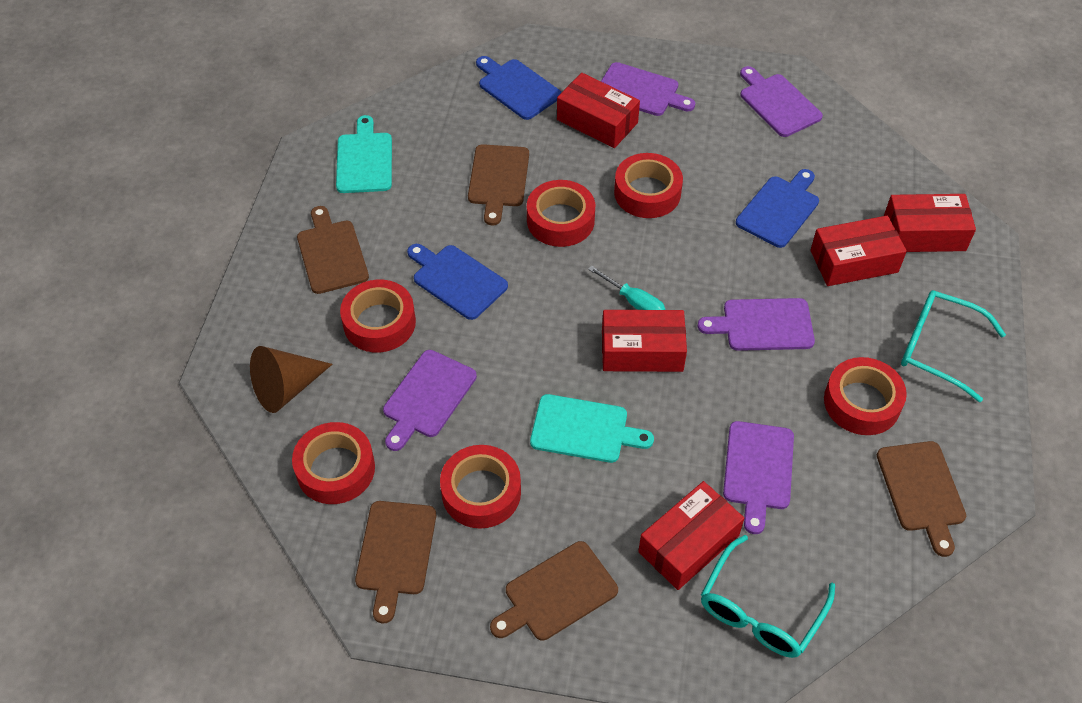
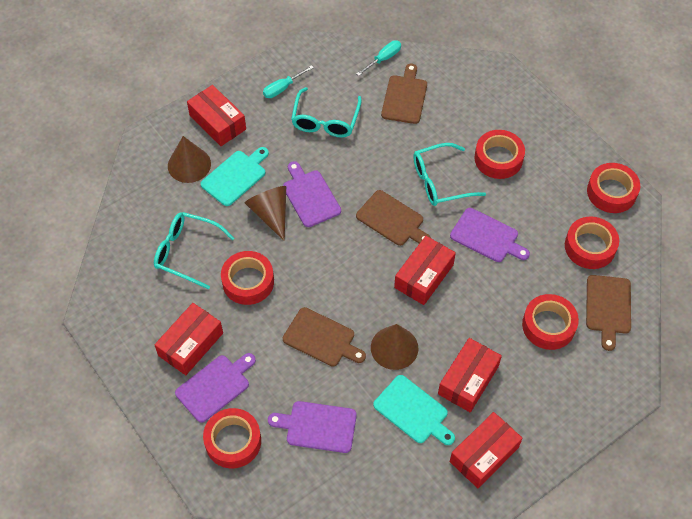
blue cutting board: [407,244,508,320] [476,56,561,120] [736,169,819,248] = 3 -> none = 0
brown cone: [250,346,332,413] = 1 -> [168,136,211,183] [245,186,286,241] [371,324,419,370] = 3
brown cutting board: [297,206,369,294] [355,501,436,624] [468,144,529,226] [490,541,618,641] [877,441,966,557] = 5 -> [283,307,366,367] [356,190,431,246] [381,64,427,124] [586,275,631,351] = 4
purple cutting board: [383,350,477,451] [601,62,695,116] [698,298,815,351] [723,421,794,534] [740,66,823,137] = 5 -> [175,353,256,423] [268,401,357,453] [283,161,341,227] [450,208,530,262] = 4
turquoise glasses: [701,535,835,658] [901,290,1006,402] = 2 -> [154,212,234,290] [291,87,362,138] [413,143,486,206] = 3
turquoise screwdriver: [588,266,665,310] = 1 -> [263,65,314,98] [356,40,401,76] = 2

